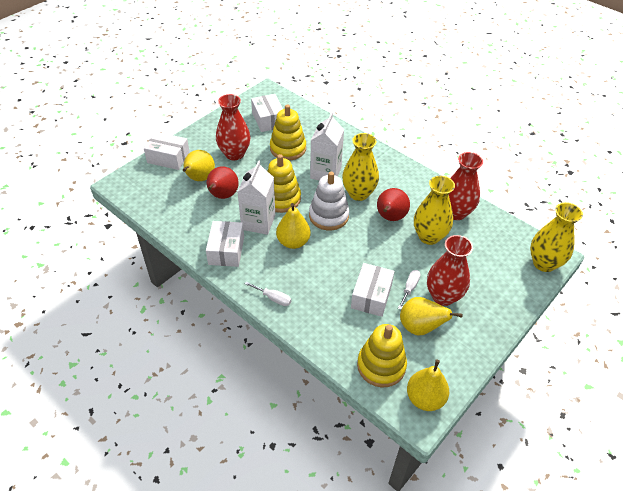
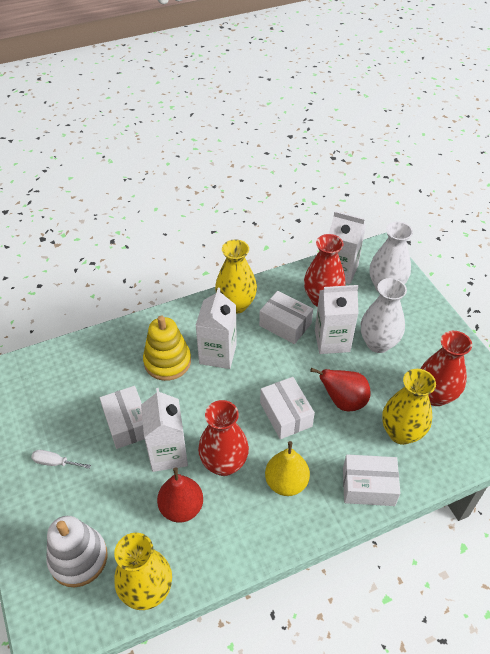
white carton: [237,160,275,235] [310,112,344,181] = 2 -> [141,388,188,472] [195,288,237,369] [315,285,359,354] [329,211,366,284] = 4
white screwdriver: [245,282,291,306] [398,270,421,310] = 2 -> [31,450,91,469] = 1
white vase: none = 0 -> [361,278,407,353] [370,222,413,292] = 2
yellow pear: [183,150,215,181] [276,203,311,249] [400,297,463,335] [407,359,449,411] = 4 -> [265,441,310,496] = 1
yellow stacking toy: [268,154,301,213] [270,104,306,161] [357,324,407,388] = 3 -> [143,316,191,381] = 1

